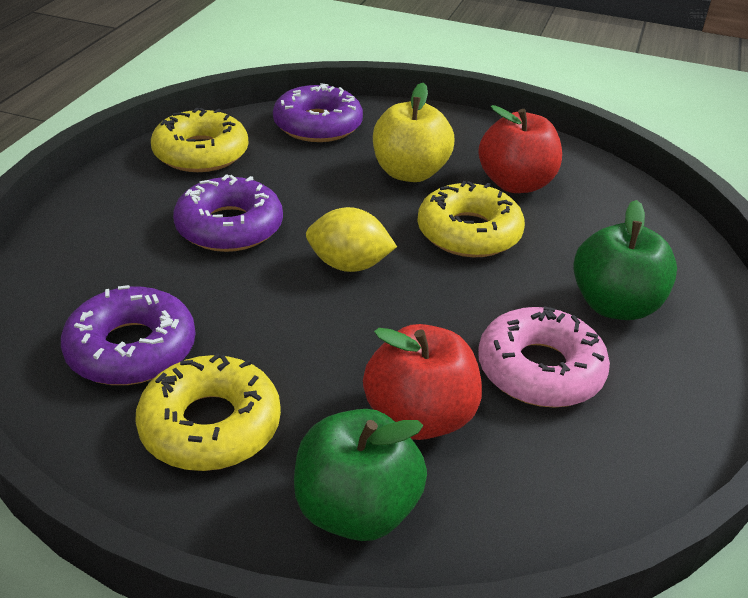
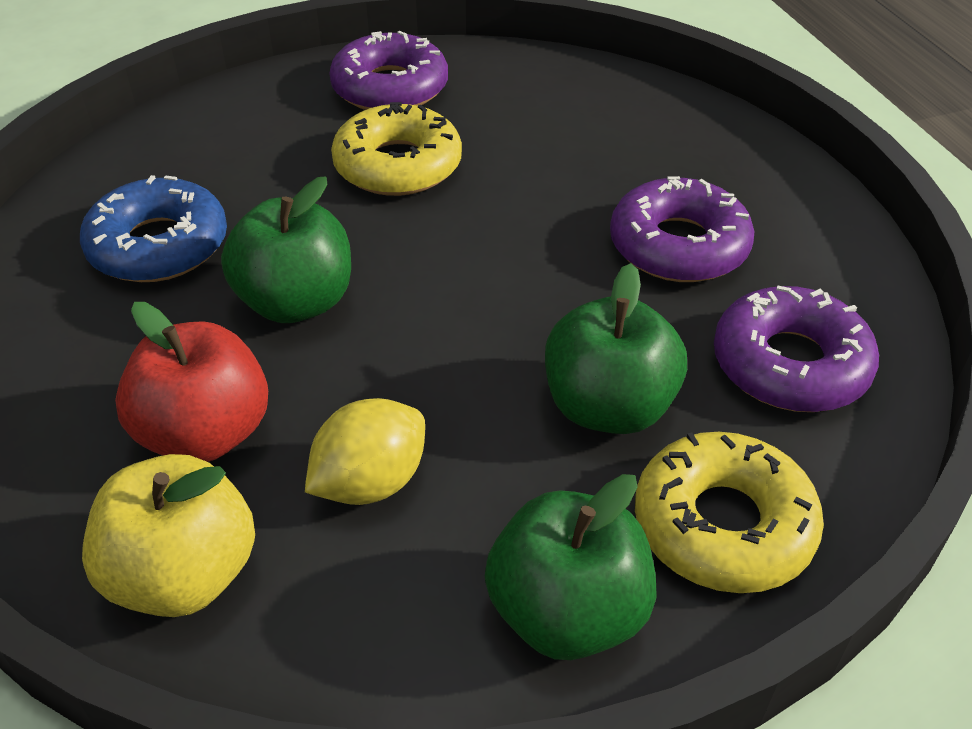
blue donut: none = 0 -> [80,175,227,282] = 1
green apple: [294,409,427,541] [573,200,677,320] = 2 -> [221,176,351,323] [485,474,657,660] [545,263,687,434] = 3
pink donut: [478,306,610,408] = 1 -> none = 0
red apple: [363,324,482,440] [478,105,562,193] = 2 -> [115,302,268,462] = 1
yellow donut: [135,353,281,471] [151,108,248,172] [417,181,525,257] = 3 -> [331,102,462,196] [635,432,824,593] = 2

